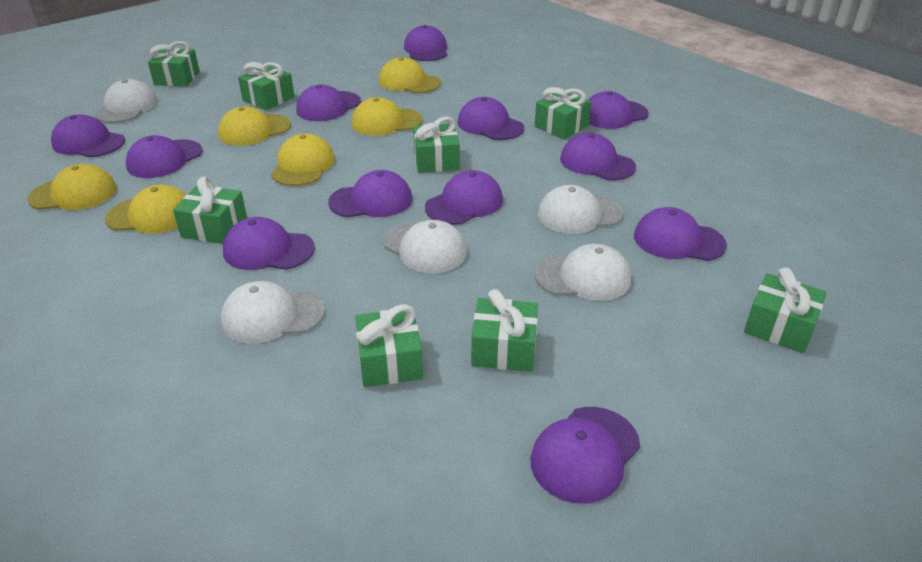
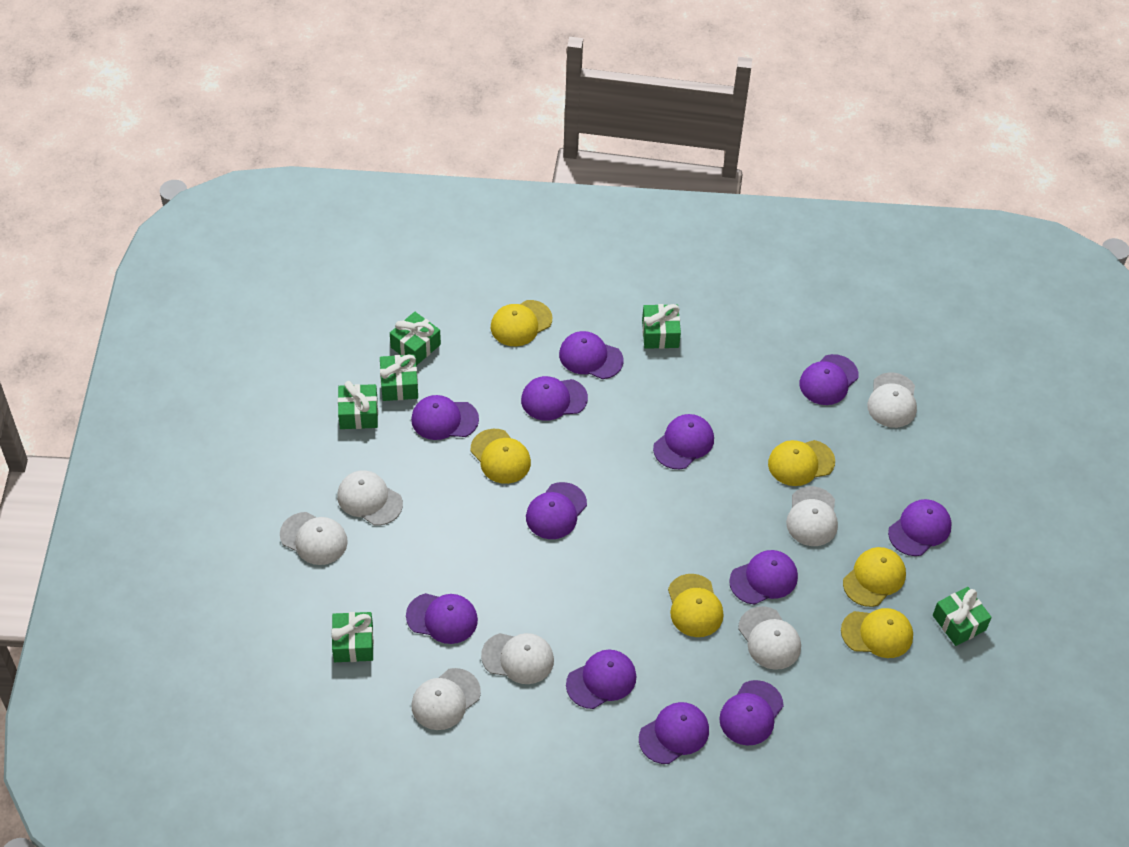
green gift: [148,41,200,86] [173,176,247,244] [238,62,295,110] [355,304,423,387] [413,117,460,173] [471,289,538,371] [535,87,592,139] [744,268,827,353] = 8 -> [331,612,374,662] [338,381,378,429] [380,354,418,401] [390,312,441,366] [642,304,681,349] [933,587,992,646] = 6
white cap: [94,79,158,123] [221,281,325,343] [383,220,467,274] [535,244,631,301] [538,185,623,234] = 5 -> [280,512,348,565] [337,470,403,525] [411,668,481,730] [481,633,554,684] [738,606,801,670] [786,486,838,546] [867,372,917,428] = 7

